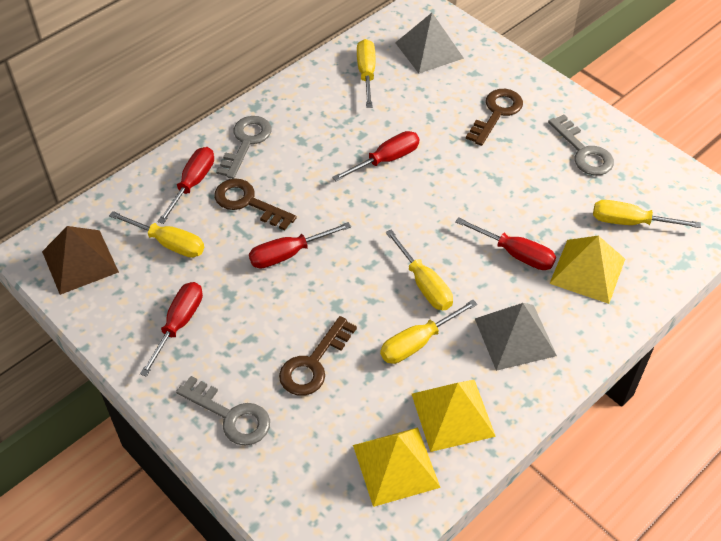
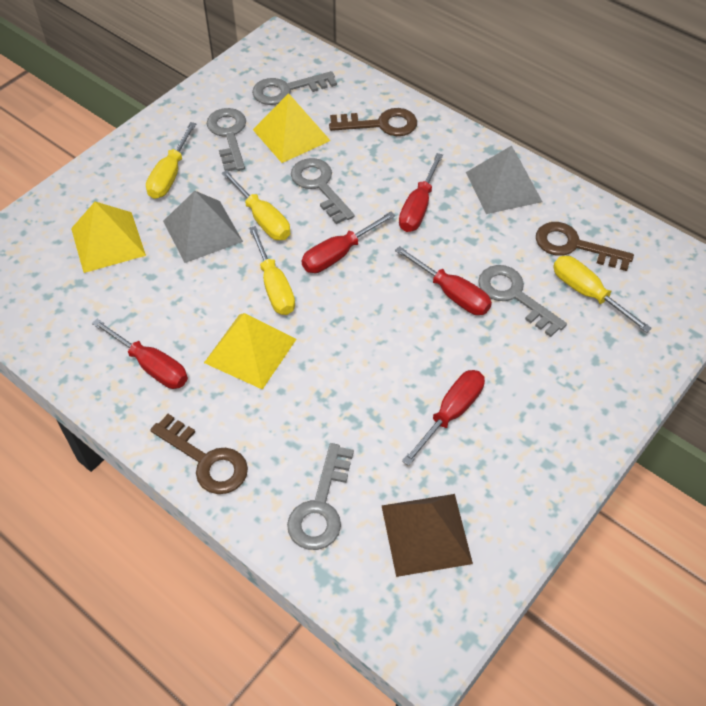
grey key: [176,376,270,446] [216,116,272,179] [548,114,614,175] = 3 -> [207,108,246,171] [252,71,337,105] [287,443,354,550] [291,158,355,224] [478,265,567,337] = 5
yellow screwdriver: [109,211,204,258] [357,39,375,108] [380,300,477,364] [385,230,453,310] [593,200,701,228] = 5 -> [146,122,196,199] [221,170,290,240] [249,226,295,315] [553,256,652,333] = 4

